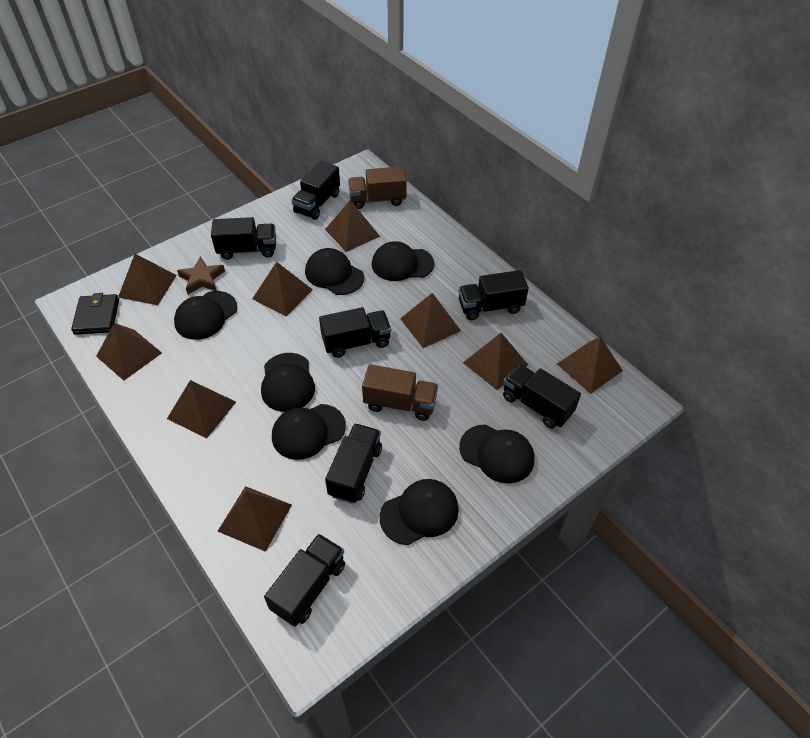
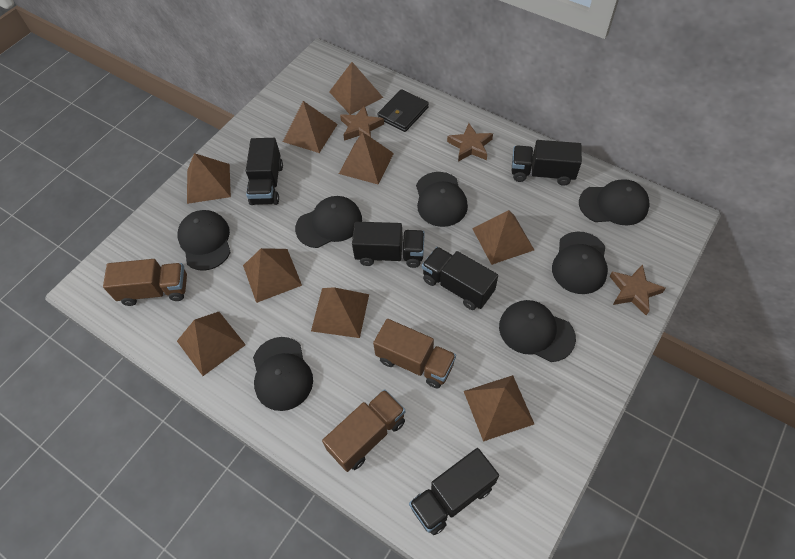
black truck: [211,217,276,260] [264,534,345,627] [291,161,340,220] [319,307,391,358] [325,423,382,503] [458,270,529,320] [503,364,581,429] = 7 -> [246,138,283,205] [352,222,425,268] [409,448,499,535] [422,247,498,310] [512,140,582,186] = 5
brown star: [177,257,225,294] = 1 -> [340,105,384,141] [447,123,493,162] [609,264,666,315] = 3
brown truck: [348,166,407,209] [362,364,438,421] = 2 -> [103,259,187,306] [322,389,405,472] [373,319,456,388] = 3

